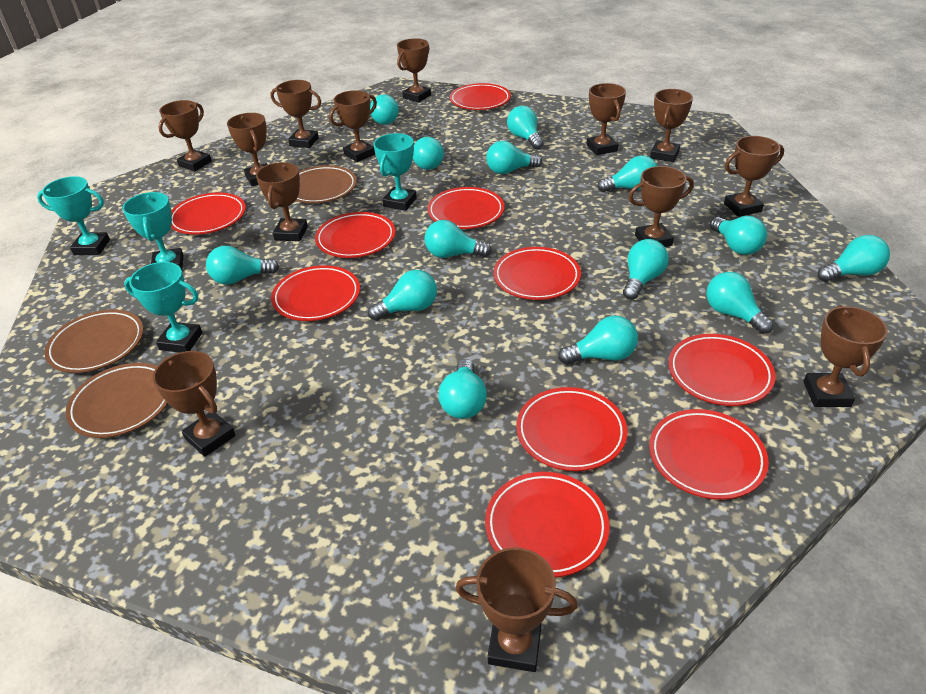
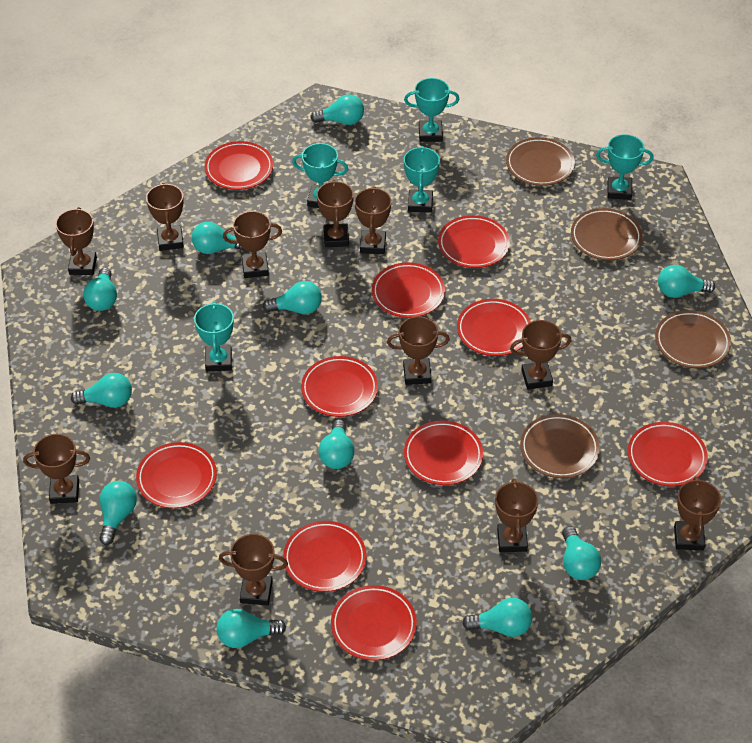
brown plate: [45,310,144,373] [65,363,168,438] [296,165,357,203] = 3 -> [506,137,575,186] [520,414,600,478] [571,208,642,260] [655,310,731,368] = 4
brown trophy: [153,351,236,457] [158,100,212,171] [227,113,268,186] [256,162,308,241] [270,80,321,148] [329,90,377,162] [397,38,431,102] [455,547,578,672] [587,83,626,155] [628,166,694,247] [650,89,693,162] [724,136,784,217] [803,305,888,407] = 13 -> [23,434,90,504] [55,207,97,275] [146,183,184,251] [219,534,288,605] [223,211,282,278] [317,180,354,248] [354,187,392,254] [387,316,450,385] [495,478,538,552] [510,320,572,389] [674,476,721,550] = 11
turquoise light bulb: [206,246,279,285] [368,270,437,321] [370,94,399,125] [413,137,444,170] [424,220,492,258] [438,359,487,419] [486,141,542,174] [507,106,543,149] [558,316,638,364] [597,155,657,192] [623,239,669,300] [706,272,774,334] [710,216,767,255] [818,235,890,282] = 14 -> [71,373,132,408] [83,267,117,311] [99,481,137,545] [192,222,244,254] [216,609,286,648] [263,281,322,314] [311,94,364,125] [318,419,355,469] [462,598,532,637] [562,526,601,580] [658,265,715,298] = 11
turquoise trophy: [37,176,110,255] [122,192,184,270] [124,262,203,353] [373,133,417,211] = 4 -> [194,301,234,371] [292,143,348,208] [404,78,459,142] [404,146,440,213] [596,134,654,200] = 5

